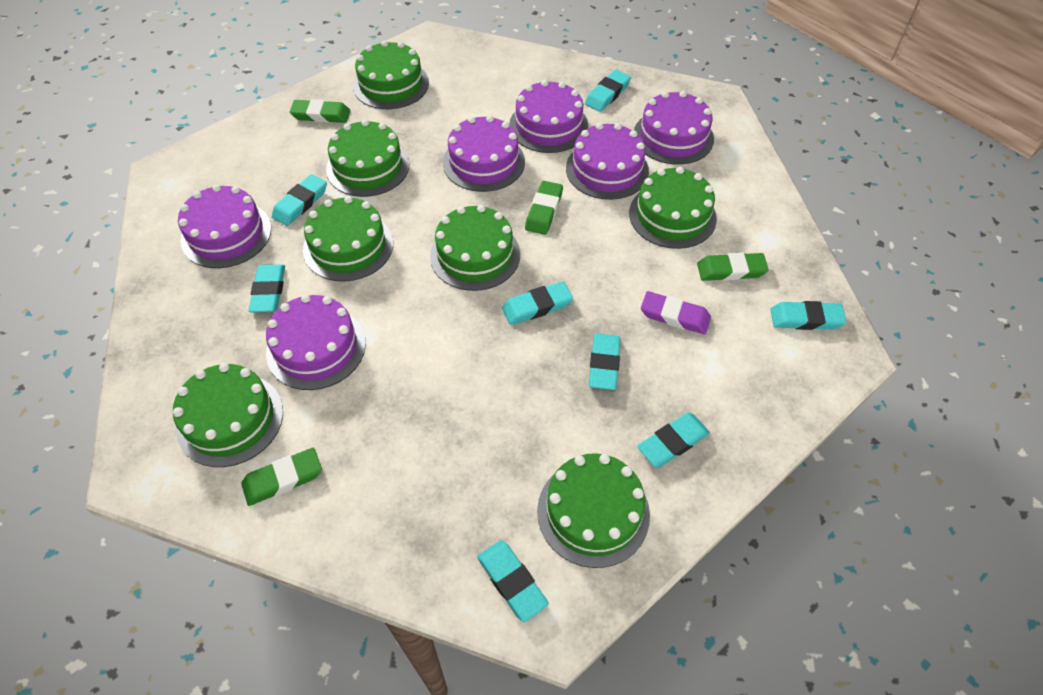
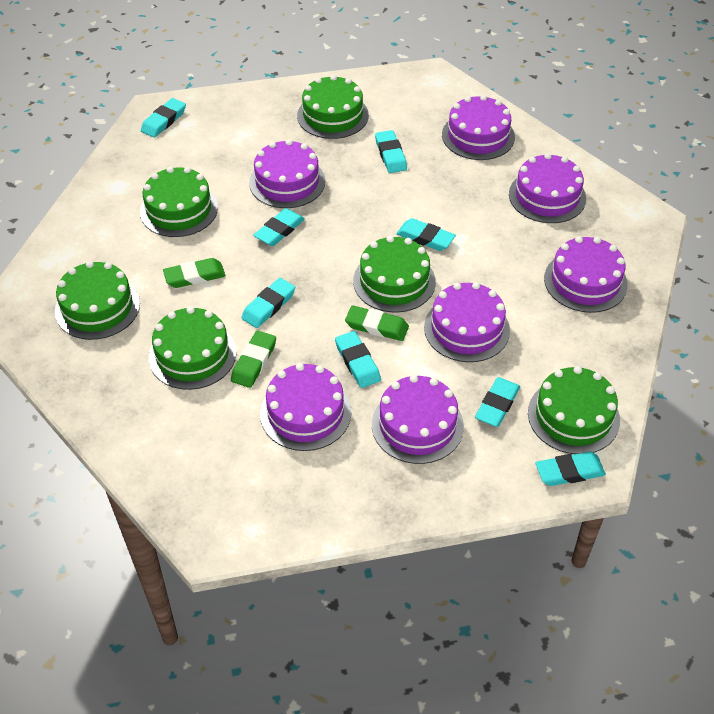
green cake: [173,363,283,467] [303,196,393,282] [326,119,409,197] [353,40,429,109] [430,205,520,291] [537,453,650,568] [629,167,717,249] = 7 -> [55,261,140,340] [140,167,218,237] [149,306,237,390] [297,75,369,139] [353,236,436,312] [528,366,620,454] = 6
green eraser: [241,448,322,506] [290,99,350,123] [525,181,563,235] [697,252,769,281] = 4 -> [163,258,226,288] [231,331,276,388] [345,305,409,341] = 3
purple cake: [178,184,271,268] [266,294,366,390] [443,115,525,192] [509,80,588,153] [566,123,649,200] [634,91,714,165] = 6 -> [249,139,325,208] [260,363,351,451] [372,375,464,464] [424,282,510,362] [442,95,515,160] [509,153,586,223] [544,236,627,313] = 7
purple eraser: [641,291,711,334] = 1 -> none = 0

